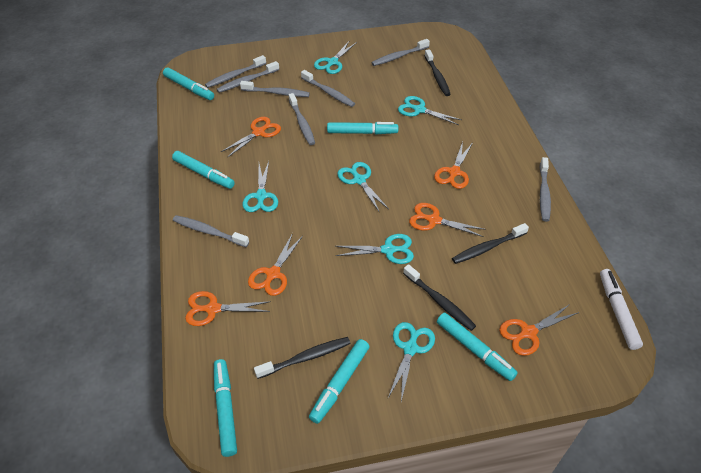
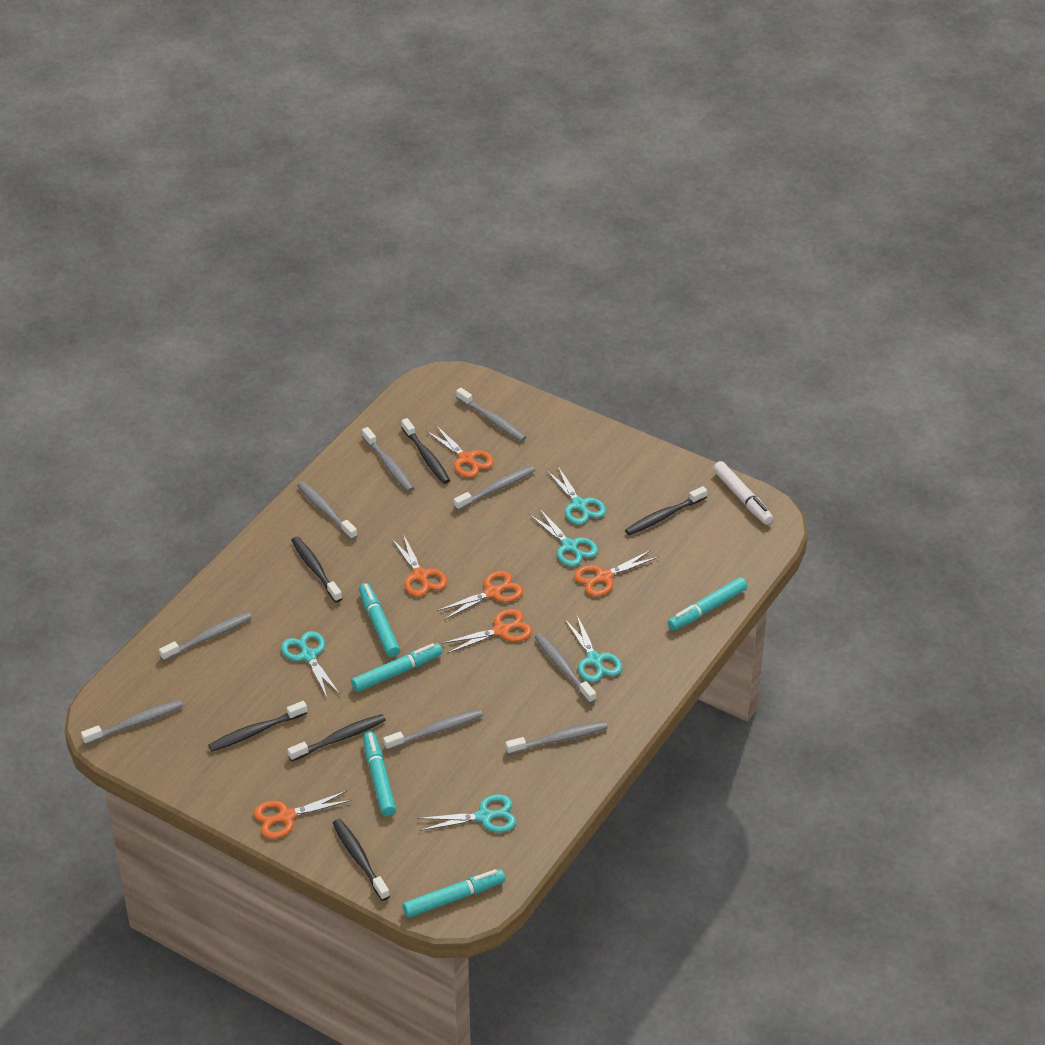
black toothbrush: [254,337,351,379] [403,264,476,331] [424,49,451,96] [452,223,529,264] = 4 -> [208,701,307,751] [287,714,386,761] [291,537,342,602] [333,819,390,901] [401,418,450,484] [625,486,707,535] = 6
grey toothbrush: [173,215,249,247] [205,55,266,88] [217,61,279,93] [240,81,310,97] [289,93,315,145] [301,70,355,107] [371,39,430,66] [540,157,551,222] = 8 -> [81,700,183,745] [159,612,252,661] [297,481,357,540] [362,427,414,492] [383,709,483,750] [454,465,535,510] [456,387,526,441] [506,721,608,755] [534,634,596,704] = 9
turquoise marker: [163,67,214,100] [172,151,235,189] [214,359,237,457] [309,339,370,424] [327,122,398,134] [437,312,518,381] = 6 -> [351,643,443,692] [359,583,400,657] [363,732,396,816] [403,869,505,918] [668,577,747,630] = 5
turquoise scissors: [242,161,278,212] [314,40,357,74] [335,234,414,264] [337,162,389,213] [388,322,435,401] [398,96,462,125] = 6 -> [281,631,340,697] [417,794,517,832] [529,508,598,567] [546,467,606,525] [565,615,622,682] = 5

